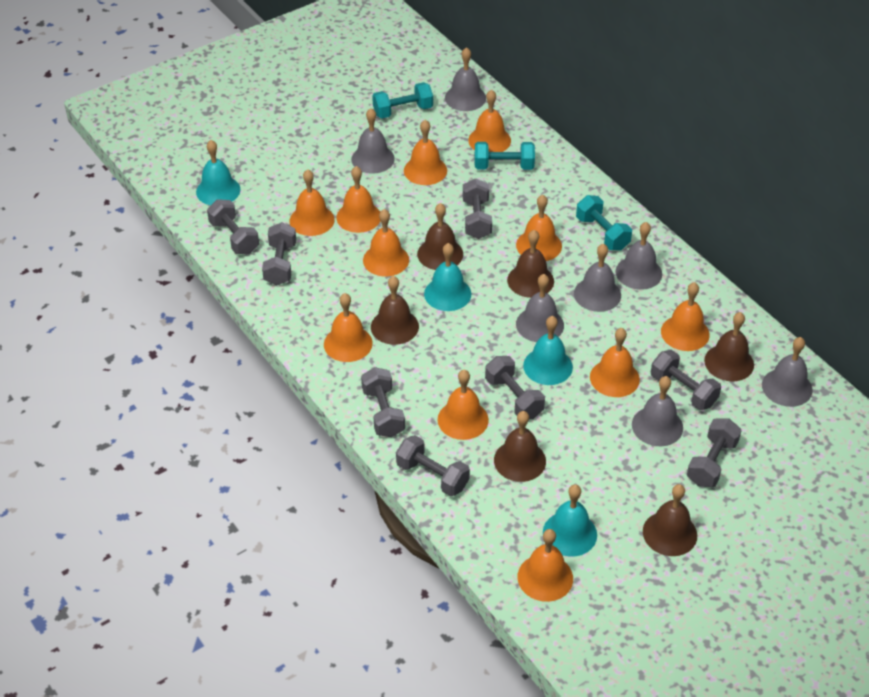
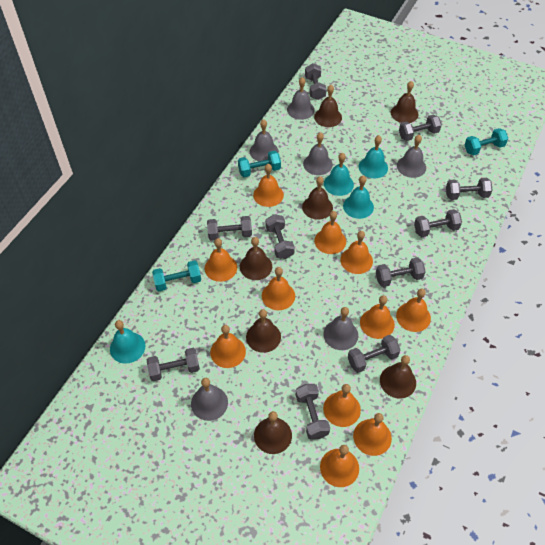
brown bell: [371,276,419,345] [417,203,463,270] [494,411,546,482] [507,230,554,298] [643,484,697,556] [704,312,754,381] = 6 -> [240,237,272,280] [246,309,281,353] [254,411,292,454] [302,176,333,220] [314,85,342,127] [380,355,416,399] [391,81,419,123] = 7
grey bell: [351,108,395,174] [445,47,486,111] [516,274,564,342] [574,243,621,312] [615,222,662,290] [632,376,683,446] [762,337,813,407] = 7 -> [191,378,228,421] [250,119,279,161] [287,77,315,120] [303,132,333,175] [323,307,358,350] [397,135,426,178] = 6
grey dumbbell: [207,199,259,254] [262,222,296,285] [361,367,405,437] [396,435,470,497] [463,178,492,239] [485,356,545,419] [651,350,721,410] [687,419,742,487] = 8 -> [147,348,200,381] [207,216,252,241] [266,214,295,259] [296,384,330,439] [305,63,327,100] [348,335,400,373] [376,257,426,287] [399,115,442,141] [414,209,462,237] [446,178,492,200] = 10

